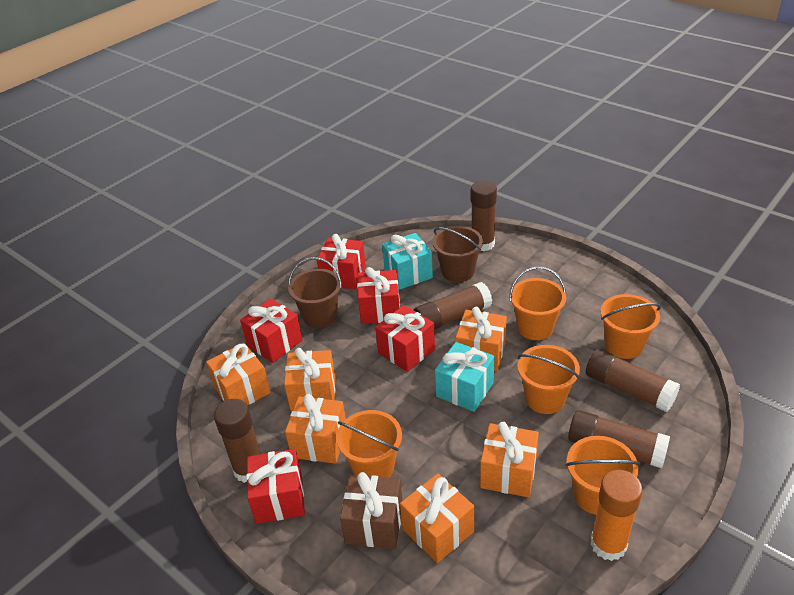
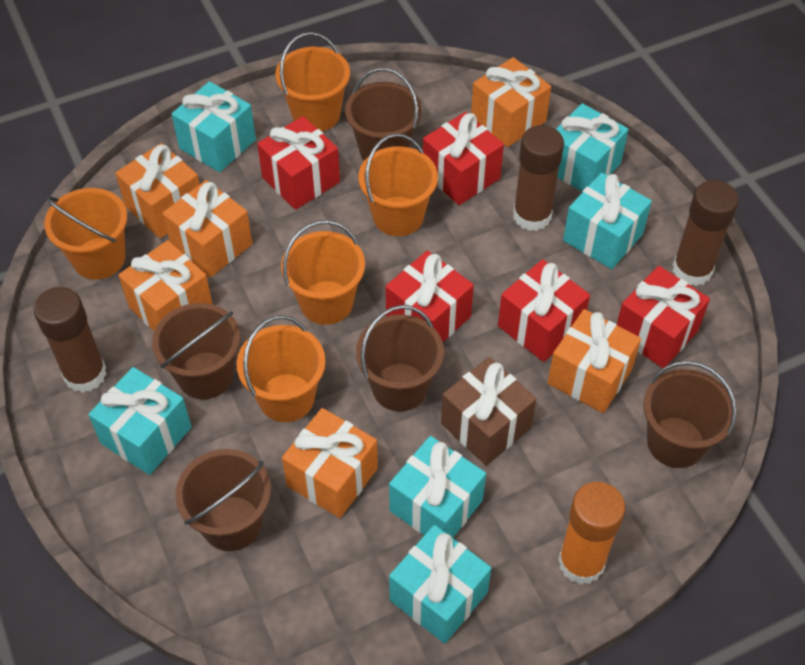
brown bucket: [288,257,342,328] [433,226,483,282] = 2 -> [152,303,240,399] [175,449,271,551] [345,68,422,161] [356,305,444,411] [643,361,737,468] = 5
brown glue stick: [214,399,261,483] [413,282,492,330] [471,180,497,251] [568,410,670,468] [586,349,680,412] = 5 -> [34,287,107,393] [513,125,564,231] [673,180,739,286] = 3
turquoise gift: [382,233,433,289] [435,342,495,412] = 2 -> [88,367,192,475] [172,81,256,173] [389,436,486,538] [389,525,491,644] [556,103,629,192] [563,173,652,269] = 6

